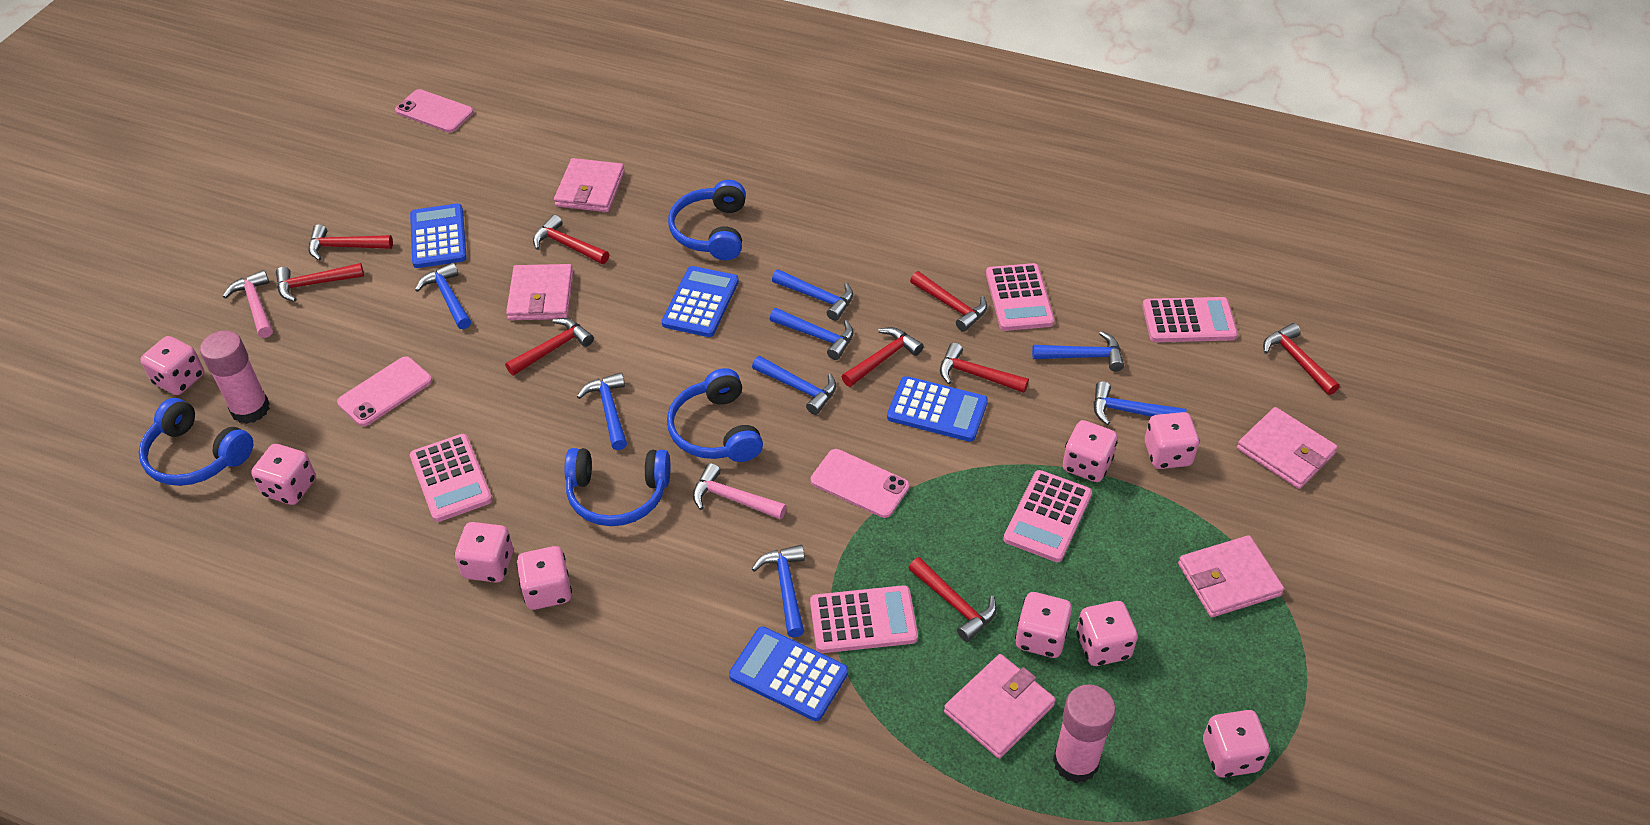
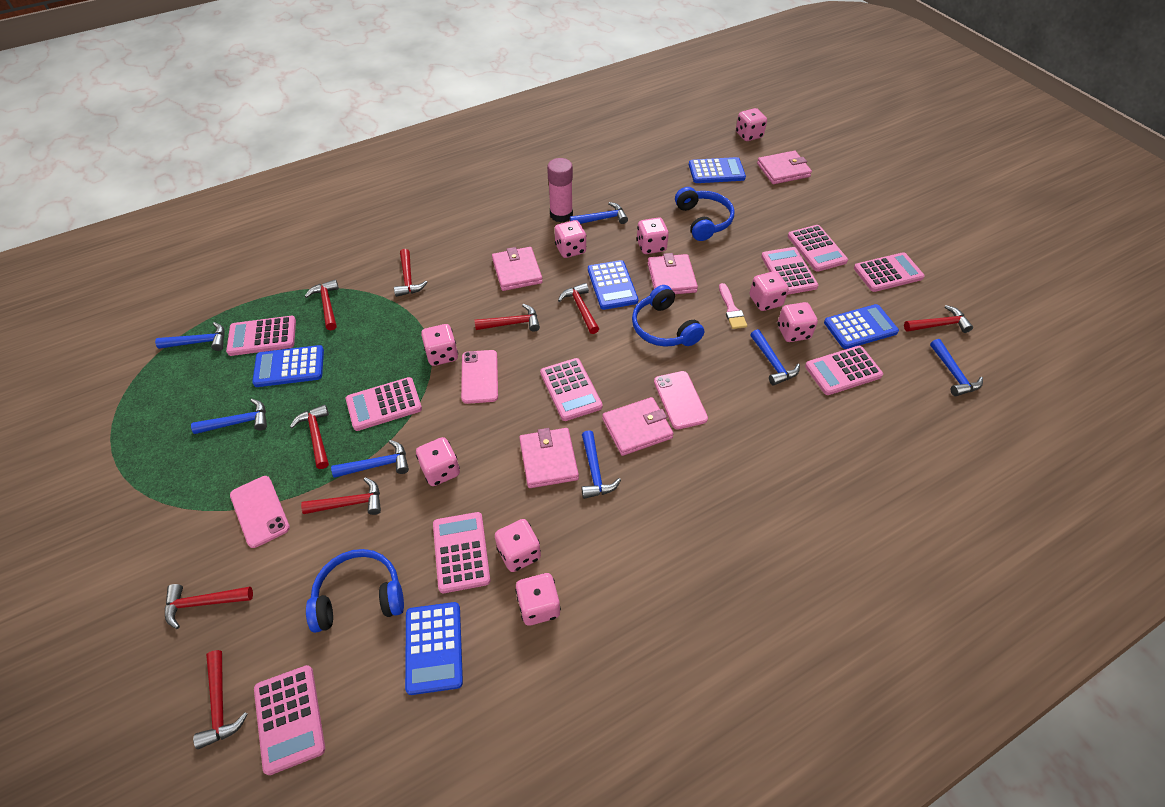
blue calculator: [410,203,467,268] [662,266,739,337] [729,627,848,721] [887,376,988,442] = 4 -> [252,345,324,387] [405,602,463,695] [588,260,638,310] [689,157,746,183] [824,304,899,349] = 5
blue hammer: [415,263,471,329] [577,372,627,450] [752,356,836,415] [752,545,805,637] [770,308,854,360] [772,269,853,321] [1032,331,1124,372] [1093,381,1186,425] = 8 -> [155,322,225,351] [191,399,267,434] [331,440,409,478] [570,202,628,224] [581,430,621,499] [750,329,800,386] [930,339,983,396] = 7
blue headphones: [138,398,253,486] [565,448,670,526] [667,368,763,462] [668,180,746,260] = 4 -> [306,549,404,633] [632,285,704,347] [675,187,734,241] = 3
pink brush: none = 0 -> [719,283,747,329] = 1
pink calculator: [410,434,492,522] [810,585,918,653] [986,263,1054,331] [1003,470,1092,562] [1142,297,1238,342] = 5 -> [226,316,296,356] [254,665,325,775] [346,377,422,431] [433,512,490,593] [540,358,603,421] [761,247,818,295] [788,225,848,272] [805,346,883,395] [854,252,925,292] = 9
pink glue stick: [200,331,270,424] [1053,685,1116,783] = 2 -> [547,158,573,223] = 1
pink hammer: [223,270,273,338] [693,463,787,520] = 2 -> none = 0

